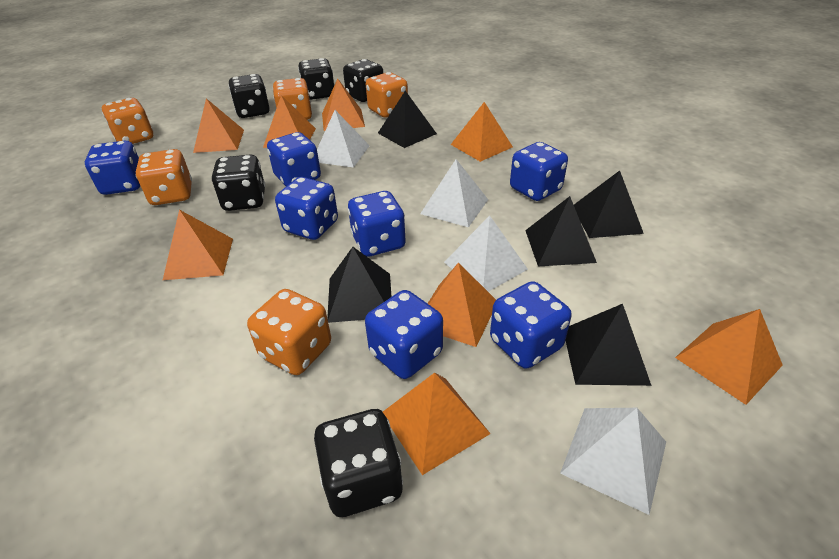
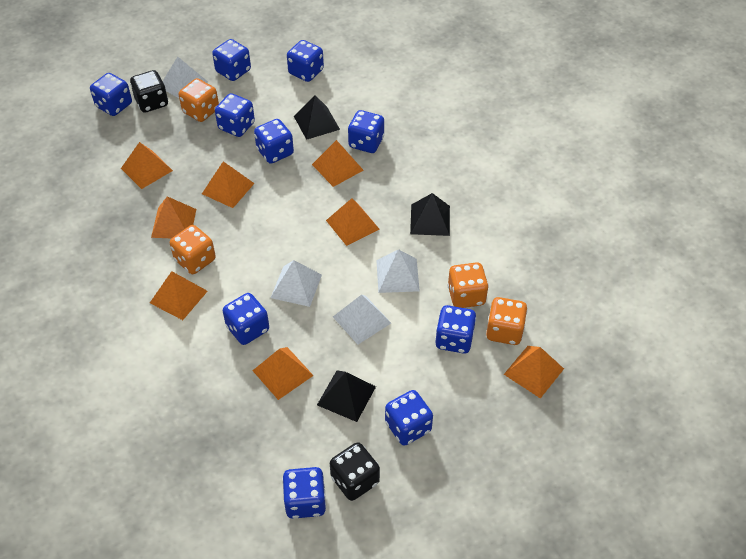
black dice: [212,155,266,211] [228,74,270,118] [298,58,334,100] [314,409,403,517] [343,59,383,102] = 5 -> [130,70,168,113] [330,442,380,501] = 2
black pyramid: [327,247,392,323] [378,91,437,148] [525,196,597,266] [565,304,652,386] [574,171,644,238] = 5 -> [294,95,340,140] [317,371,376,422] [410,193,450,236] = 3
blue dice: [85,141,140,195] [267,132,321,186] [275,177,338,240] [348,191,406,257] [365,290,443,379] [490,281,572,369] [510,142,568,201] = 7 -> [90,73,132,116] [212,39,251,81] [215,93,255,137] [223,293,269,345] [254,119,294,164] [282,467,326,519] [287,40,324,82] [348,110,384,153] [385,390,433,446] [435,305,476,354] = 10
orange dice: [102,98,153,144] [136,149,192,205] [247,289,331,375] [273,78,312,120] [366,72,408,117] = 5 -> [170,225,216,274] [179,78,219,122] [447,262,489,308] [486,297,528,345] = 4

